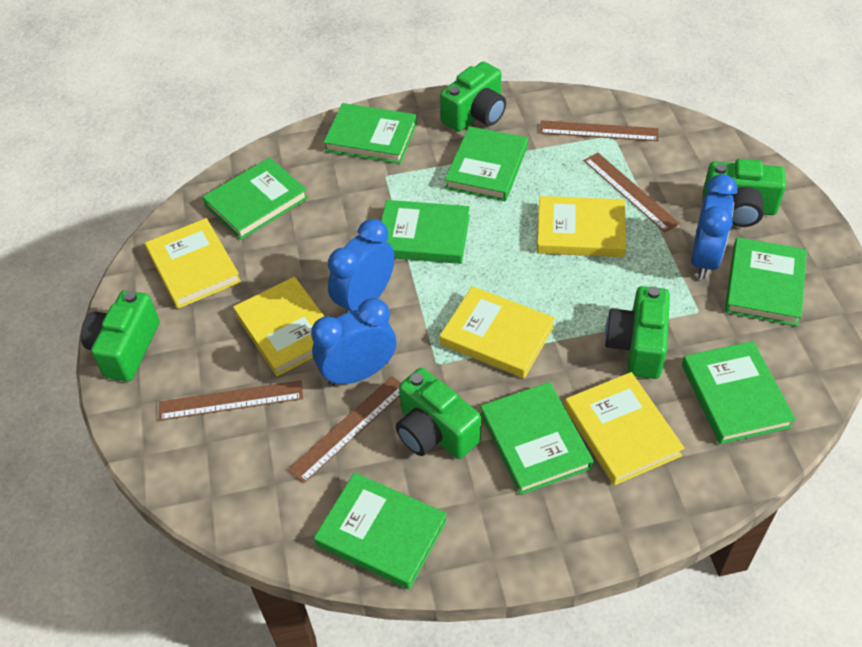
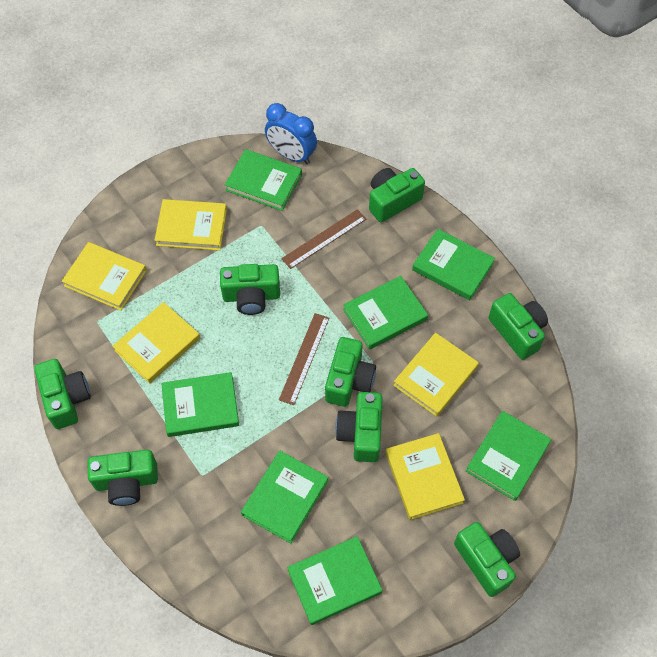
blue clock: [311,298,396,387] [328,219,395,313] [691,174,737,279] = 3 -> [265,103,317,164] = 1
brown ruler: [159,380,303,421] [288,376,401,484] [540,120,659,141] [584,153,680,232] = 4 -> [279,313,329,405] [281,209,366,269] = 2
green book: [203,157,308,240] [314,472,447,589] [323,103,417,164] [381,200,470,264] [445,126,528,202] [481,382,593,495] [682,341,796,444] [725,237,807,326] = 8 -> [161,372,239,437] [225,149,302,211] [241,451,328,543] [287,536,382,625] [343,276,428,350] [412,229,495,300] [466,411,551,501] = 7
green camera: [81,290,159,381] [396,368,481,459] [440,62,506,132] [605,286,670,379] [703,159,786,227] = 5 -> [34,359,91,429] [88,450,158,506] [220,264,280,315] [325,337,376,407] [335,392,383,462] [369,168,425,222] [454,522,520,597] [488,293,548,360] = 8

